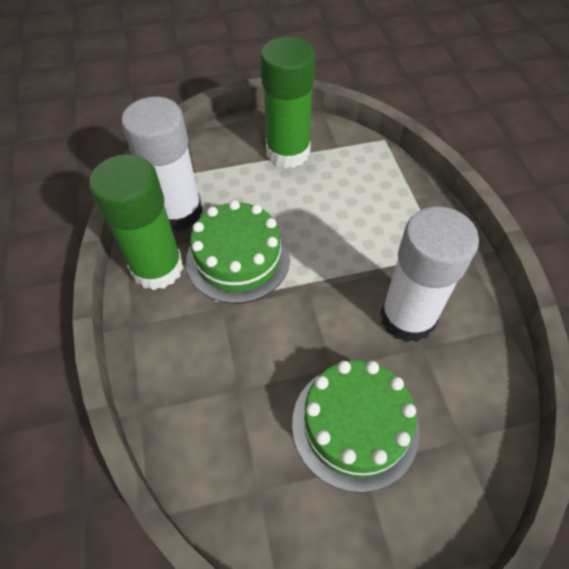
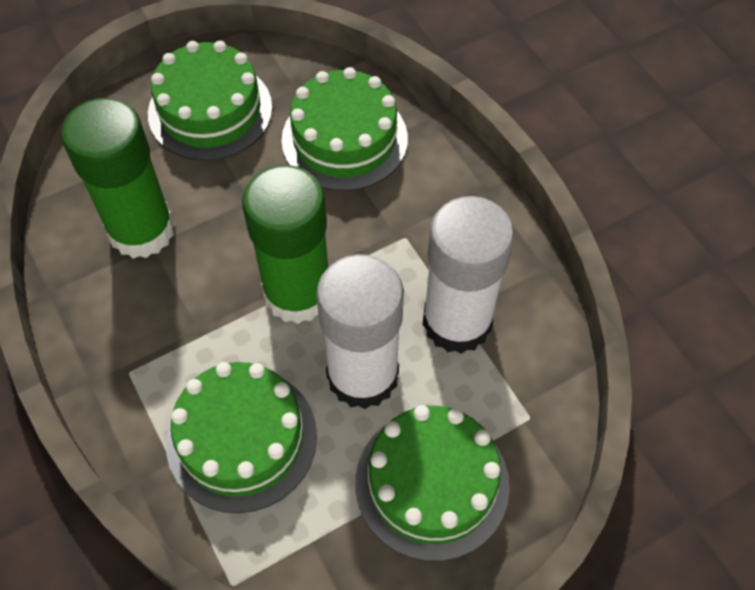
green cake: [186,200,290,304] [292,360,420,493] = 2 -> [148,41,272,161] [166,362,317,513] [282,67,408,191] [355,405,510,561] = 4

